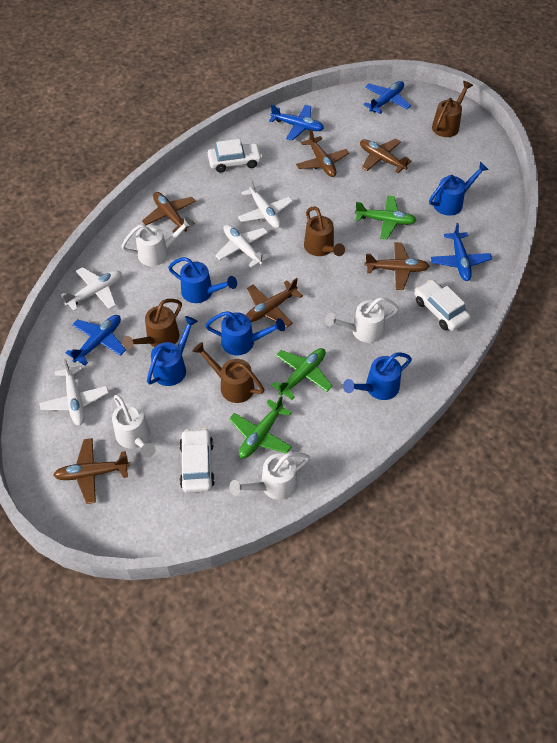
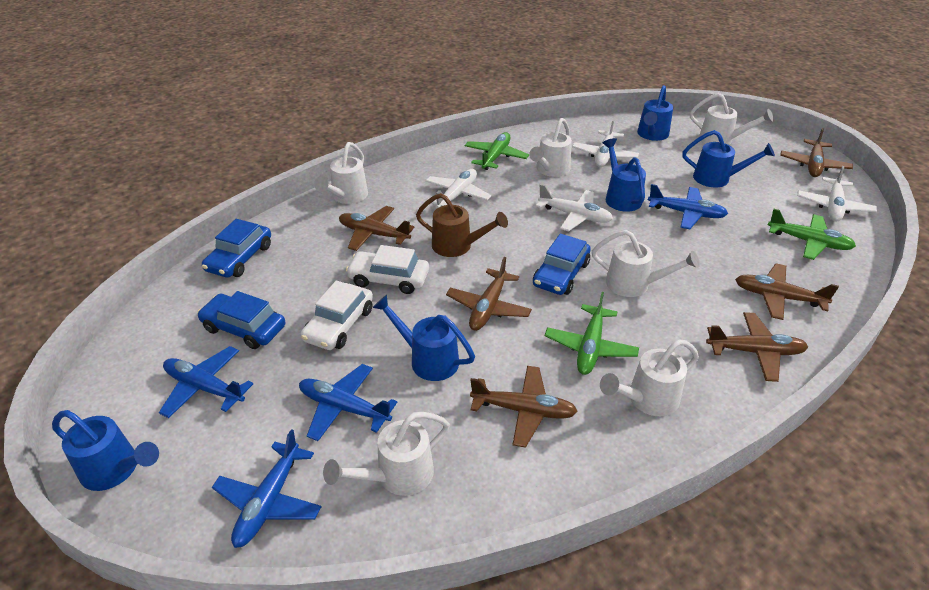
blue car: none = 0 -> [197,291,286,349] [202,219,271,278] [533,234,591,295] = 3
brown watering can: [122,299,182,349] [193,342,264,403] [304,206,345,256] [432,81,473,137] = 4 -> [416,193,508,257] = 1
white car: [179,428,215,493] [208,139,262,172] [415,280,471,331] = 3 -> [301,280,373,350] [346,245,429,294] = 2
white watering can: [112,394,155,458] [121,216,194,266] [229,452,310,500] [325,297,399,343] = 4 -> [314,142,368,204] [323,412,450,496] [529,118,572,177] [592,230,700,297] [600,339,699,416] [690,93,774,145] = 6

